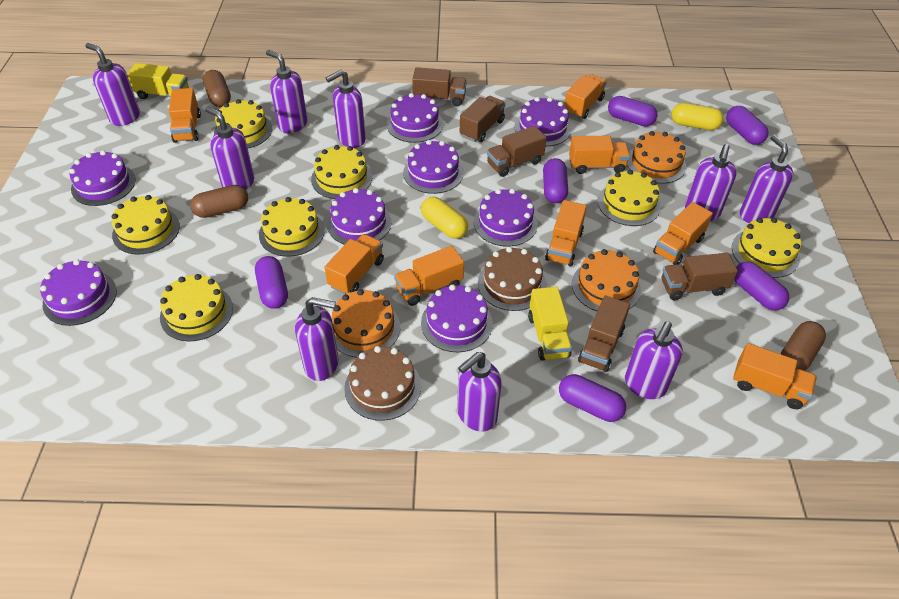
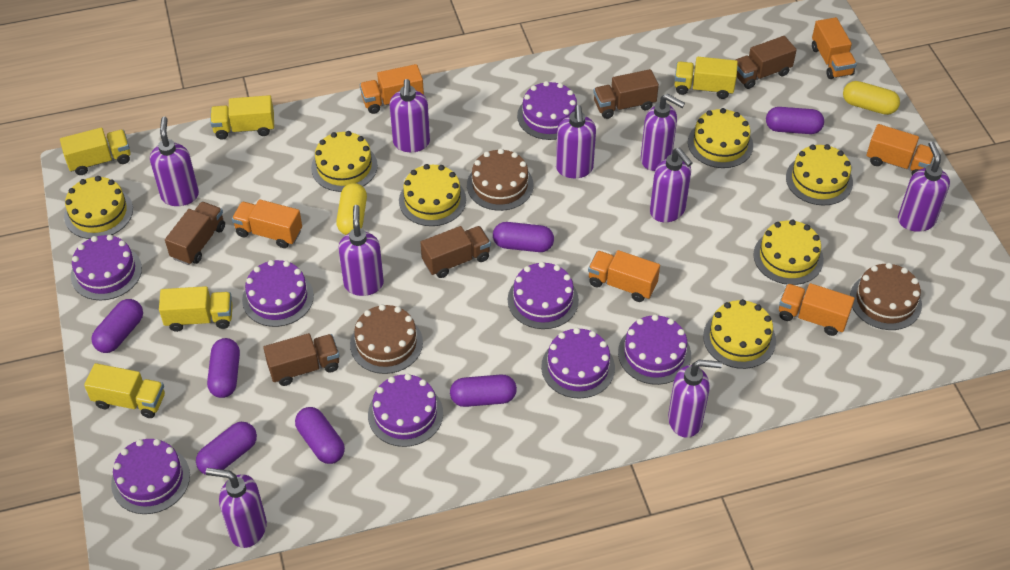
brown cake: [344,346,421,421] [478,247,546,311] = 2 -> [350,304,423,374] [467,149,533,211] [850,263,922,330] = 3
brown capsule: [190,185,248,218] [203,70,231,107] [781,321,826,371] = 3 -> none = 0
orange cake: [331,289,400,358] [572,249,641,311] [627,131,686,184] = 3 -> none = 0
orange truck: [169,88,201,143] [325,234,384,294] [394,246,464,306] [545,200,587,266] [564,74,607,119] [569,136,630,174] [653,202,713,265] [733,343,817,409] = 8 -> [232,199,302,248] [360,64,424,114] [588,250,660,302] [779,283,855,336] [812,17,857,79] [867,124,934,175] = 6
purple capsule: [255,256,288,309] [543,158,568,203] [559,374,626,422] [608,96,658,127] [726,106,769,145] [734,261,789,311] = 6 -> [91,299,143,353] [196,422,257,475] [207,338,240,398] [295,407,345,464] [450,374,517,407] [493,222,554,252] [766,107,824,134] = 7
yellow truck: [127,63,189,99] [528,287,572,361] = 2 -> [60,128,131,175] [84,363,165,418] [159,286,232,332] [211,95,274,140] [674,57,738,99] = 5

